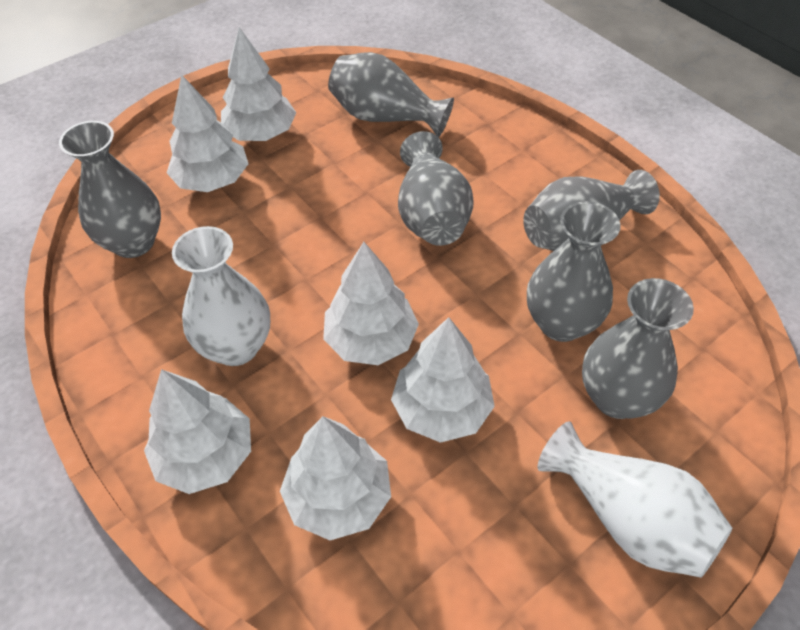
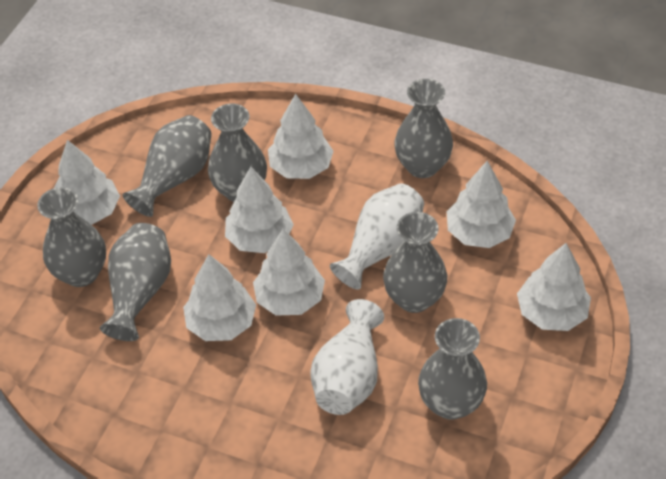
grey vase: [59,121,161,258] [328,52,454,137] [398,131,474,246] [523,170,660,251] [527,201,621,342] [582,278,694,419] = 6 -> [37,187,106,287] [100,223,171,341] [123,115,212,217] [208,104,267,202] [383,212,447,313] [394,79,453,178] [418,318,487,420] = 7
white tree: [144,369,251,494] [167,74,248,192] [221,27,296,141] [280,416,391,540] [323,242,419,365] [391,317,495,443] = 6 -> [54,140,120,225] [183,254,256,341] [225,167,294,253] [253,229,325,316] [268,94,333,179] [447,161,516,248] [517,243,591,331] = 7

